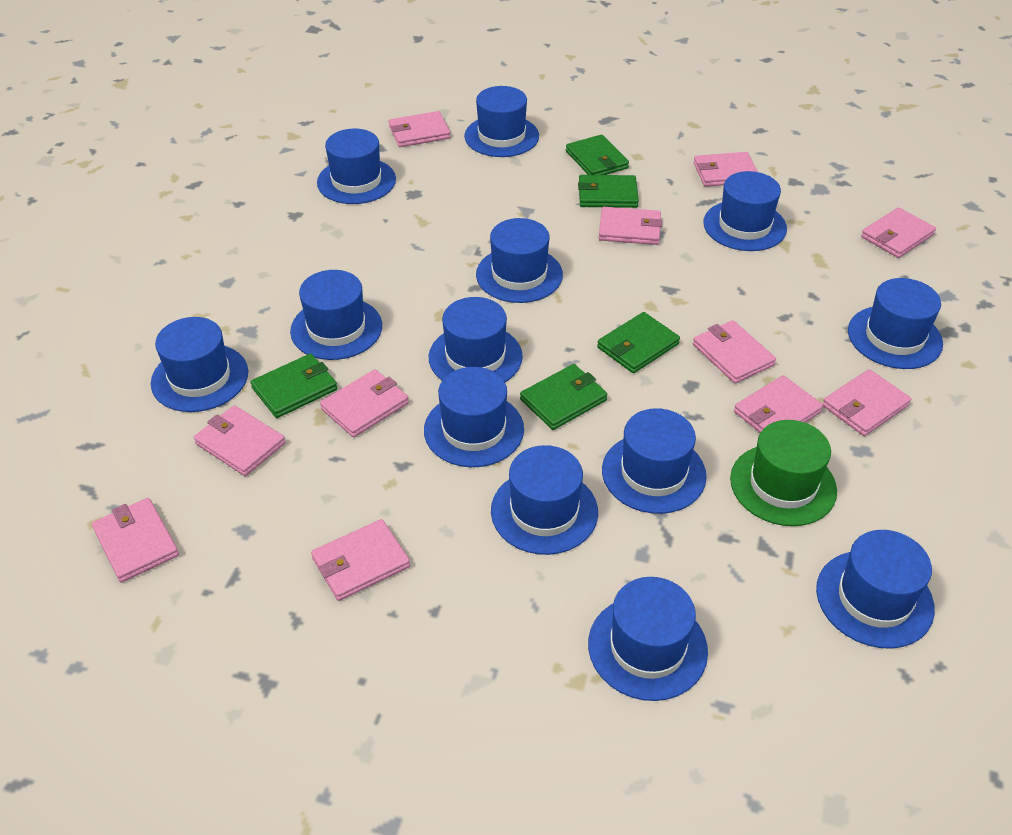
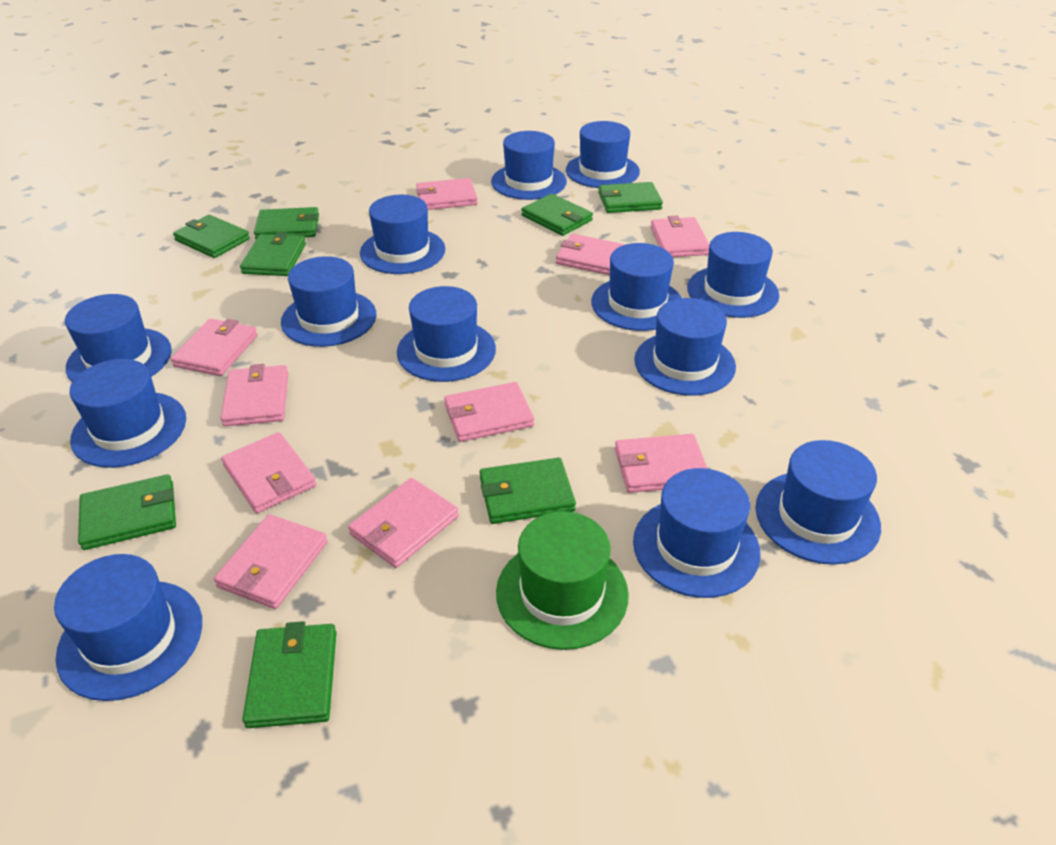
green wallet: [251,354,337,418] [520,364,608,430] [566,135,629,175] [578,175,639,208] [597,312,680,373] = 5 -> [78,474,176,550] [173,215,250,258] [240,232,306,276] [242,621,337,728] [254,207,319,239] [480,458,576,524] [521,194,593,236] [598,182,663,213] = 8
pink wallet: [92,498,179,582] [194,405,285,476] [311,519,410,601] [320,369,409,437] [389,111,451,147] [599,207,662,245] [693,320,776,384] [694,152,758,187] [734,375,823,432] [822,369,911,436] [861,207,936,258] = 11 -> [171,319,258,376] [214,514,328,609] [220,364,288,427] [221,432,316,513] [348,478,459,568] [416,178,478,210] [444,382,534,442] [556,234,626,275] [615,434,708,493] [651,215,709,257] = 10

